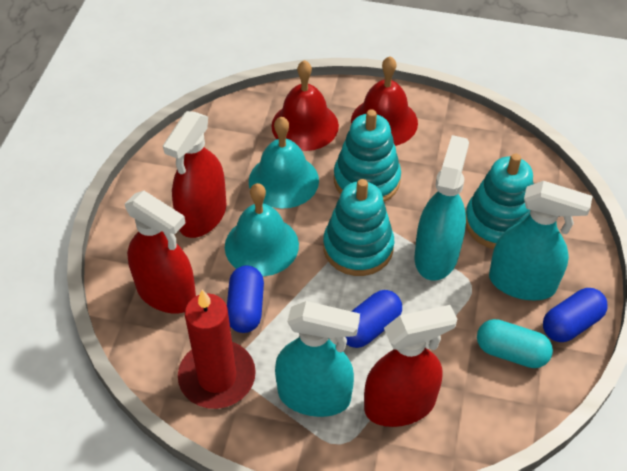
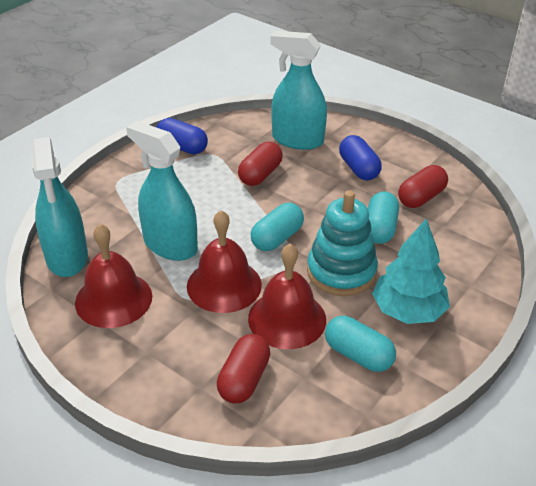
blue capsule: [227,265,264,333] [346,290,402,348] [543,288,608,342] = 3 -> [156,118,208,154] [339,135,382,180] = 2
red bell: [271,60,339,151] [351,56,418,146] = 2 -> [75,224,152,328] [187,210,262,313] [248,244,326,349] = 3
red candle: [178,289,256,409] = 1 -> none = 0
red capsule: none = 0 -> [217,334,270,404] [238,142,283,186] [398,165,448,208] = 3
red spray bottle: [125,191,196,314] [163,111,227,238] [364,305,457,427] = 3 -> none = 0
turquoise bell: [225,183,299,276] [249,117,319,209] = 2 -> none = 0
turquoise capsule: [477,319,553,368] = 1 -> [251,203,304,251] [325,316,396,372] [368,191,399,244] = 3
turquoise stacking toy: [323,179,394,276] [334,109,401,202] [466,153,534,249] = 3 -> [307,190,378,296] = 1
turquoise tree: none = 0 -> [372,219,450,324] = 1

